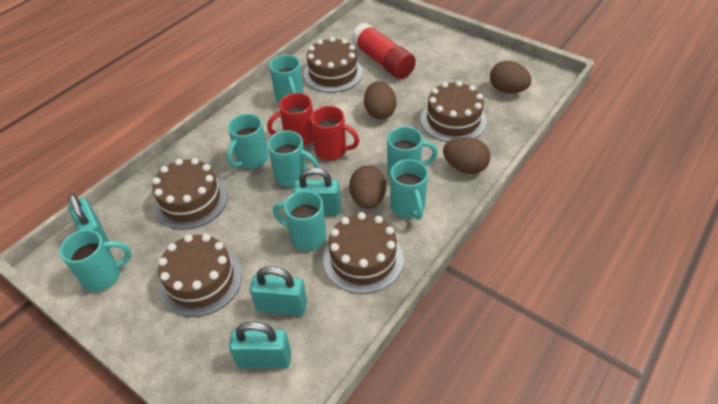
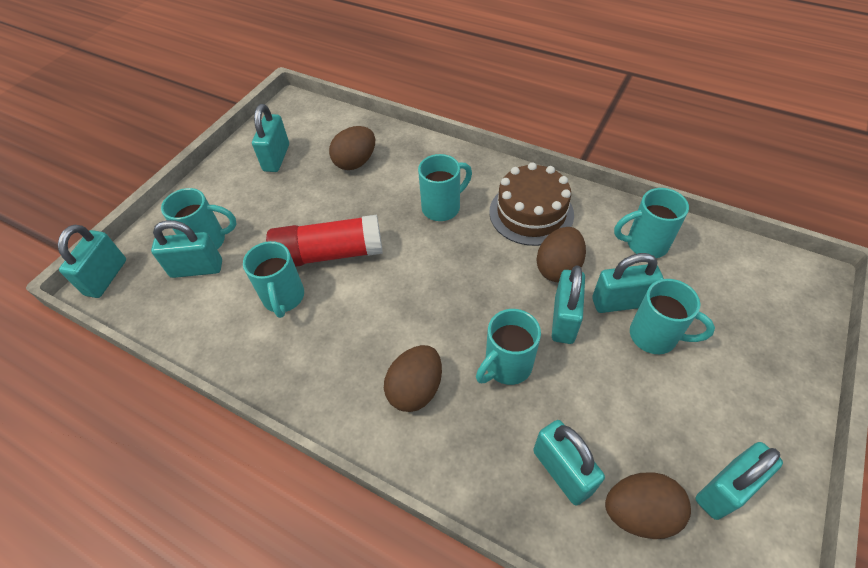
brown cake: [152,158,228,230] [158,234,242,317] [303,37,363,92] [323,212,404,294] [421,81,487,142] = 5 -> [489,162,574,246] = 1
red mug: [267,93,313,146] [310,106,360,160] = 2 -> none = 0
turquoise mug: [59,230,132,292] [227,114,269,169] [267,131,319,187] [269,55,304,103] [273,190,327,251] [387,126,438,178] [390,159,428,220] = 7 -> [161,188,236,249] [243,241,304,318] [418,154,472,221] [476,309,541,385] [614,188,689,258] [630,279,715,354] = 6
turquoise padlock: [68,194,111,249] [229,322,291,368] [250,266,307,316] [293,167,341,215] = 4 -> [58,225,126,298] [151,220,222,278] [252,104,289,172] [533,420,605,505] [552,265,585,344] [592,253,664,313] [695,442,783,520] = 7

